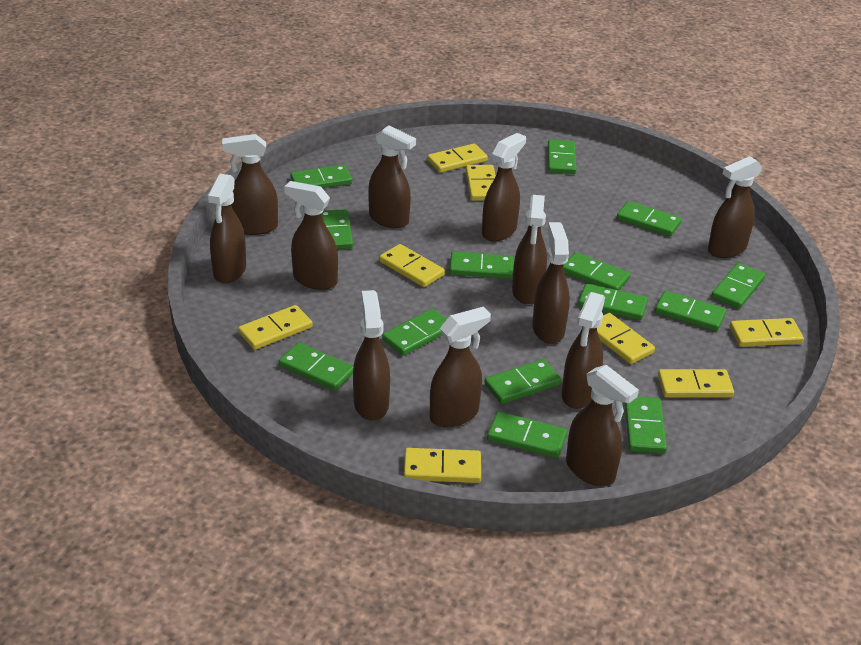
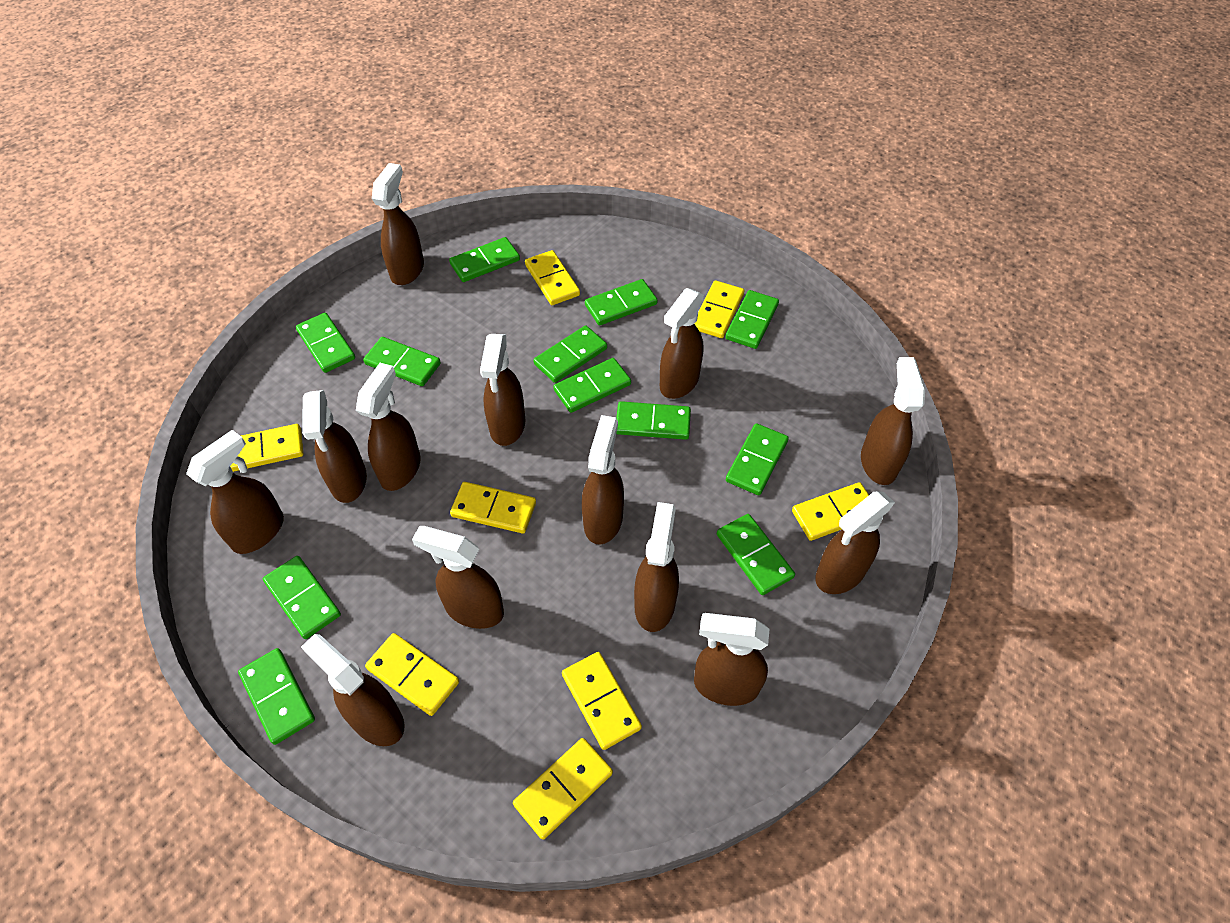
brown spray bottle: [207,174,246,283] [222,134,278,235] [284,181,338,290] [353,290,390,421] [368,125,416,228] [430,307,491,427] [482,133,526,241] [512,195,547,304] [532,222,570,344] [562,292,605,409] [566,365,639,486] [708,156,762,258] = 12 -> [186,430,284,554] [301,634,405,746] [302,390,367,503] [356,363,421,491] [372,163,424,285] [412,526,504,629] [480,334,525,446] [582,415,624,544] [634,502,679,632] [660,288,704,399] [694,613,770,706] [815,492,895,594] [861,357,925,485] = 13
green domino: [279,342,354,391] [290,165,352,188] [322,209,353,249] [382,309,447,356] [450,251,513,279] [484,359,561,404] [487,412,567,458] [548,139,577,174] [563,252,630,290] [578,283,648,320] [617,201,682,236] [625,396,667,453] [655,291,726,331] [711,263,765,309] = 14 -> [238,648,315,745] [263,556,341,639] [296,313,355,373] [363,337,441,386] [449,237,520,282] [533,325,607,383] [553,358,631,413] [585,279,657,326] [616,401,691,440] [717,514,795,595] [725,290,779,349] [726,423,789,495] = 12

